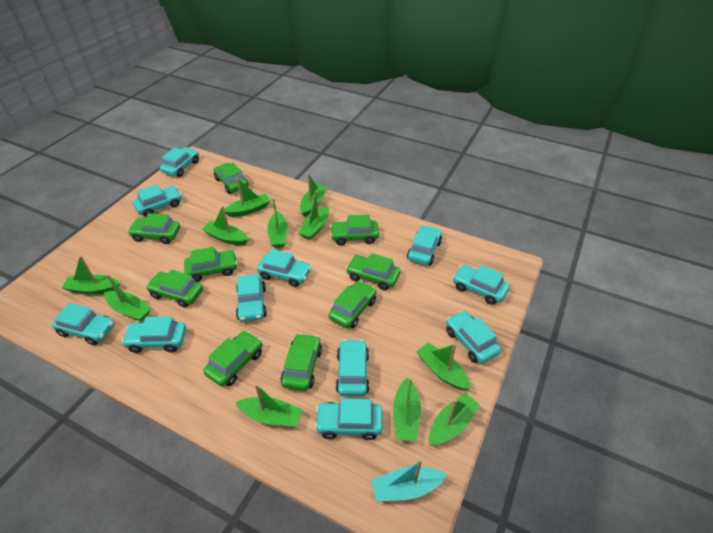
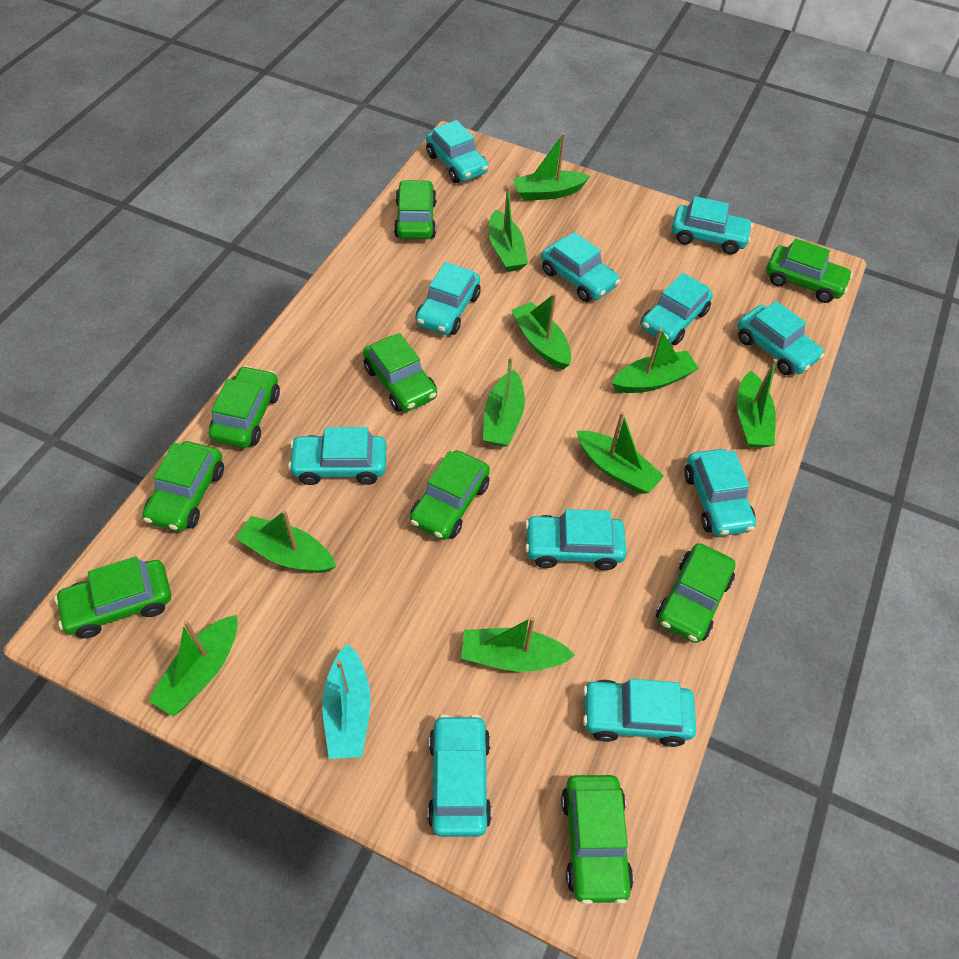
green boat: [62,256,120,295] [104,274,151,321] [202,206,248,245] [224,178,270,217] [235,384,303,428] [267,198,288,248] [298,191,329,240] [300,174,327,217] [393,377,421,441] [416,343,471,391] [429,393,480,446] = 11 -> [148,615,237,717] [236,510,336,573] [461,617,575,672] [483,357,525,447] [489,186,528,272] [511,293,571,370] [513,133,590,201] [577,412,664,494] [612,328,699,393] [737,359,777,448] = 10

